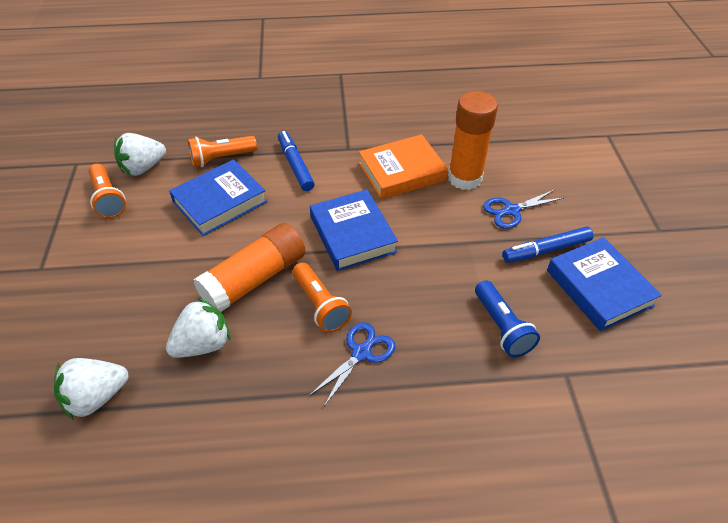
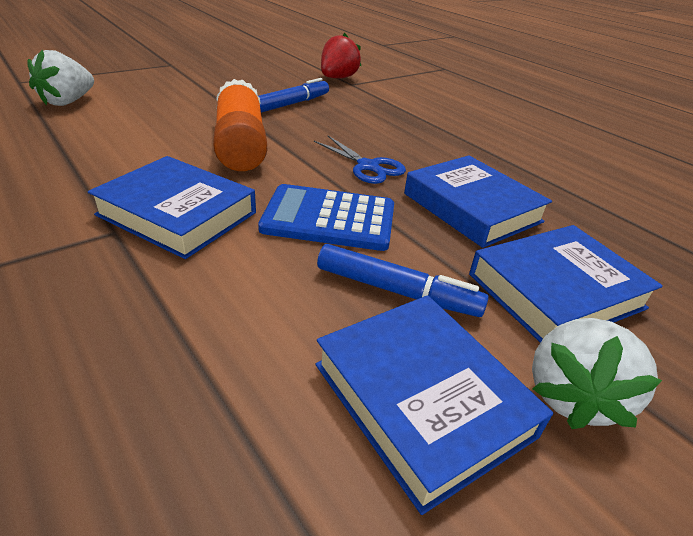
blue book: [169,159,267,236] [310,190,398,271] [547,237,662,332] = 3 -> [88,156,256,259] [315,295,553,515] [404,155,552,248] [469,225,663,343] = 4
blue calculator: none = 0 -> [258,184,394,251] = 1
blue flashlight: [475,280,540,357] = 1 -> none = 0
blue scissors: [309,322,395,408] [483,189,564,229] = 2 -> [314,136,406,184] = 1
orange book: [359,134,448,199] = 1 -> none = 0
orange flashlight: [89,164,126,219] [188,136,257,167] [292,262,352,332] = 3 -> none = 0
orange glue stick: [193,223,305,312] [448,91,498,190] = 2 -> [213,79,267,171] = 1
red strawberry: none = 0 -> [321,33,361,78] = 1
white strawberry: [54,358,129,420] [114,133,166,176] [166,298,231,358] = 3 -> [27,49,94,106] [532,318,662,429] = 2

